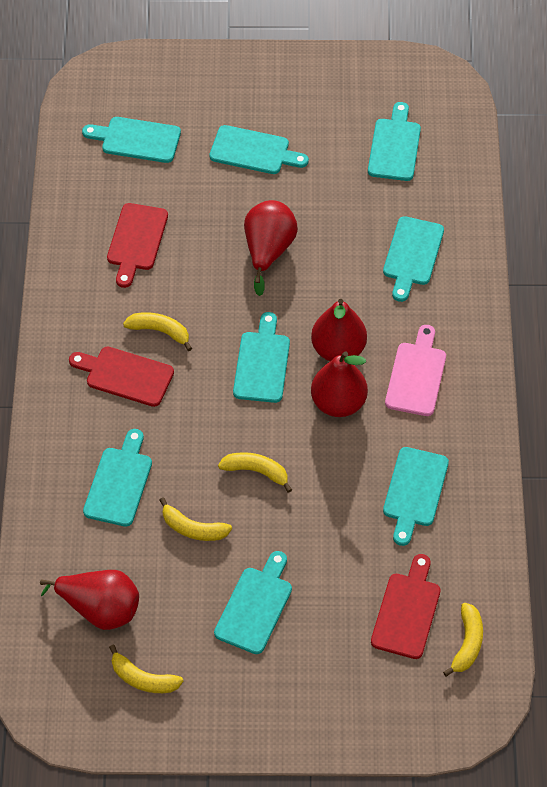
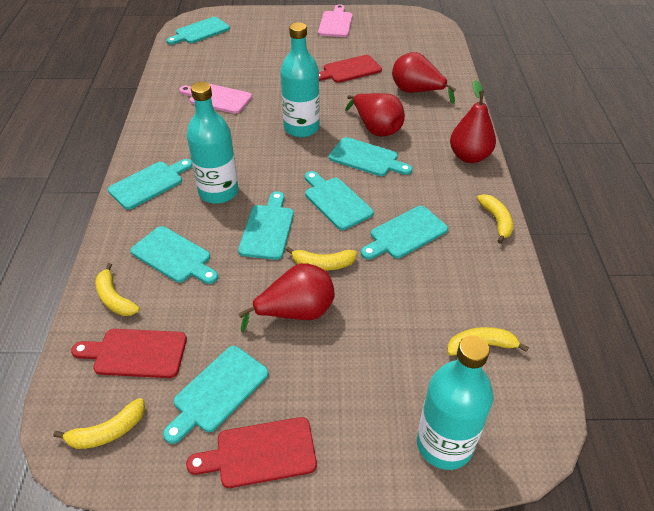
pink cutting board: [385,325,446,416] = 1 -> [179,84,252,114] [318,4,352,37] = 2
turquoise bottle: none = 0 -> [187,82,238,204] [280,22,320,137] [417,335,494,470] = 3

